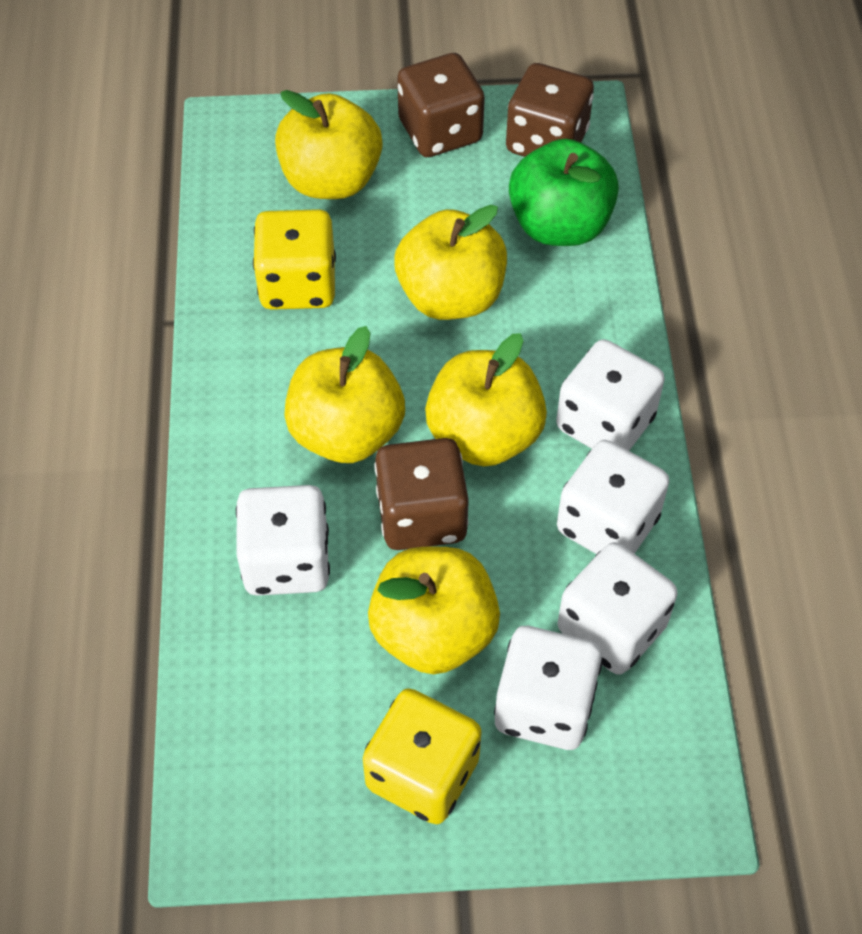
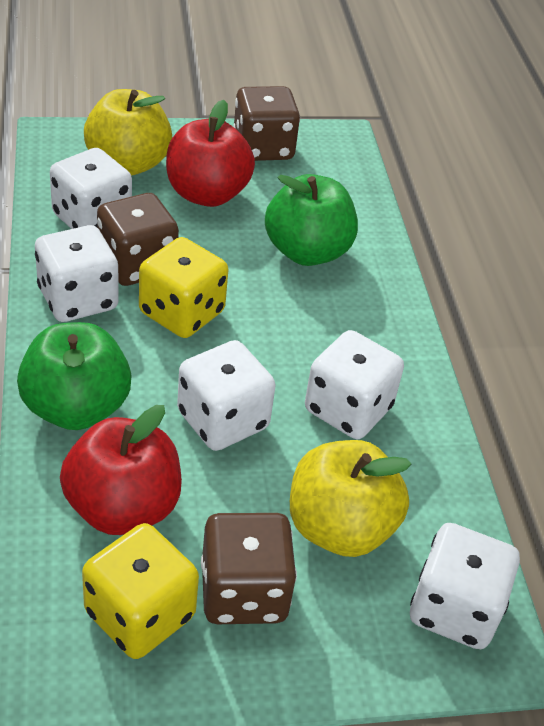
green apple: [509,139,619,246] = 1 -> [17,322,132,430] [265,174,358,266] = 2
red apple: none = 0 -> [60,405,182,535] [166,100,255,207] = 2
yellow apple: [275,90,382,199] [284,326,405,463] [368,547,500,674] [394,205,507,320] [425,333,547,467] = 5 -> [84,89,172,176] [290,440,411,557] = 2

